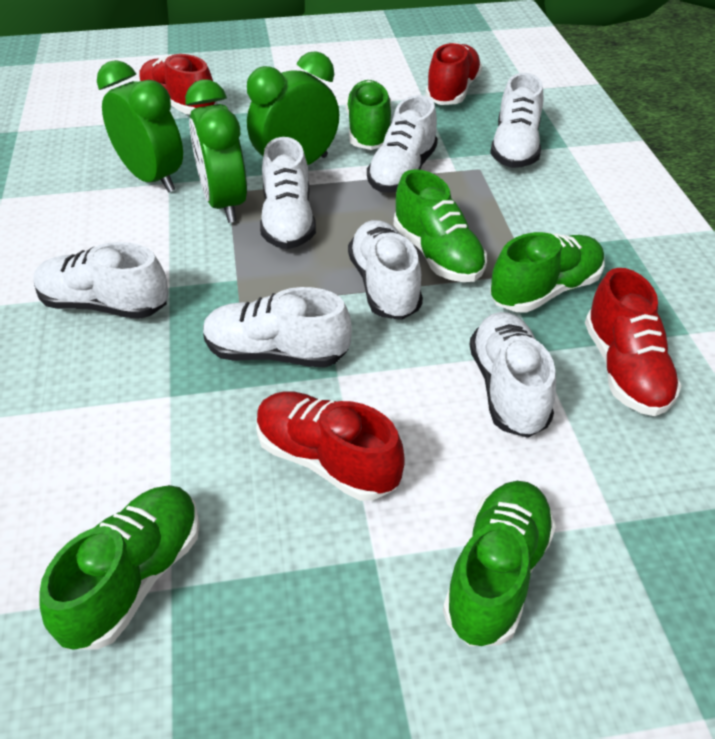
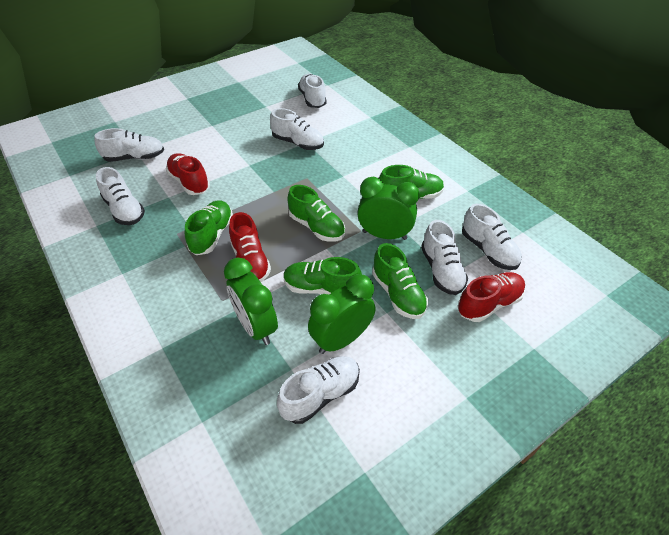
red shoe: [138,54,217,114] [256,391,405,501] [425,42,482,105] [585,268,682,416] = 4 -> [166,153,210,195] [229,212,271,282] [457,272,525,322] = 3

